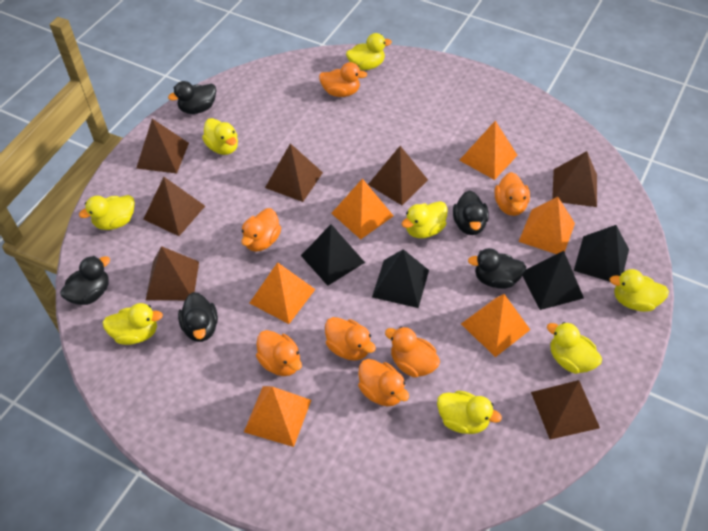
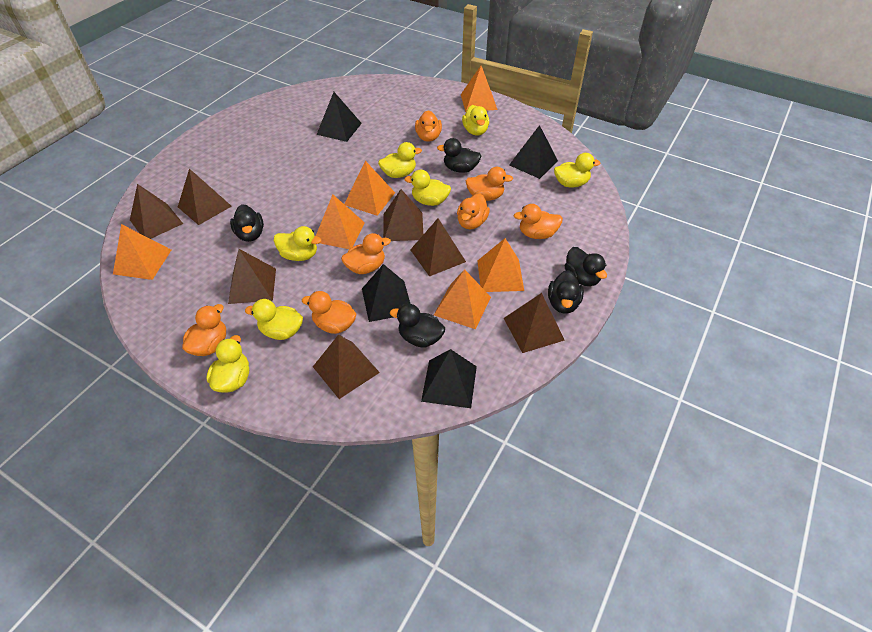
yellow duck: [79,195,135,230] [102,303,163,345] [202,118,238,155] [346,33,392,70] [402,201,448,238] [437,391,502,434] [547,322,602,374] [609,269,669,312] = 8 -> [206,335,249,393] [245,299,303,340] [274,226,321,261] [378,142,422,178] [404,170,451,206] [462,105,489,135] [554,153,600,187] = 7

